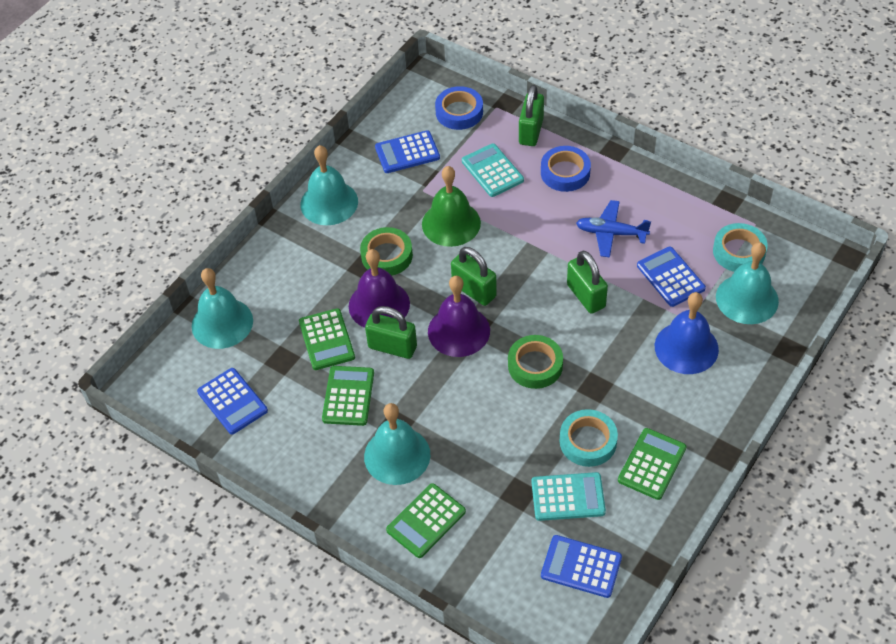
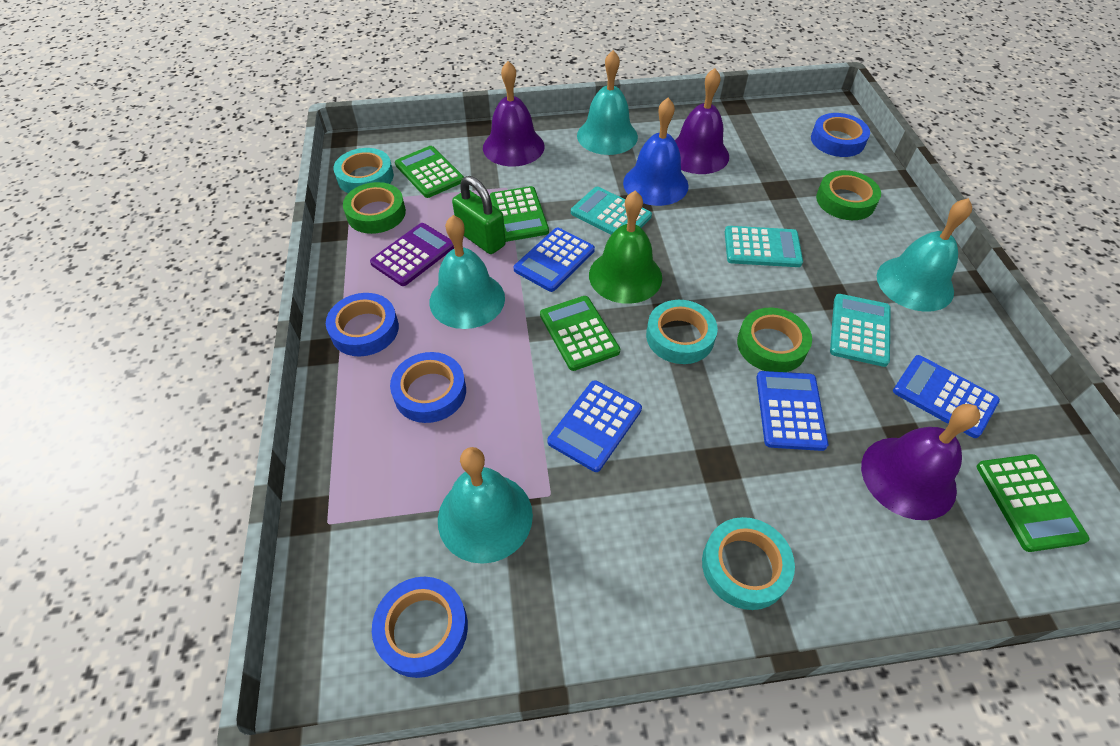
blue plane: [576,200,651,258] = 1 -> none = 0
blue tape: [435,86,483,130] [541,146,591,192] = 2 -> [326,293,399,356] [372,577,468,678] [390,352,466,423] [811,113,870,157] = 4
green padlock: [365,306,417,359] [451,247,497,306] [519,85,544,146] [567,251,608,314] = 4 -> [452,176,506,254] = 1
green tape: [360,227,413,276] [508,335,563,389] = 2 -> [343,182,406,234] [737,308,812,372] [816,170,881,220] = 3
purple bell: [349,249,410,328] [428,276,490,357] = 2 -> [483,61,544,166] [675,68,729,174] [861,404,981,520] = 3
purple calculator: none = 0 -> [370,223,454,286] = 1
turquoise calculator: [462,143,524,197] [531,472,606,521] = 2 -> [571,187,652,235] [725,226,803,267] [830,294,890,367] = 3
turquoise tape: [560,409,618,467] [713,223,768,272] = 2 -> [334,148,394,193] [646,300,718,364] [702,517,795,610] = 3

